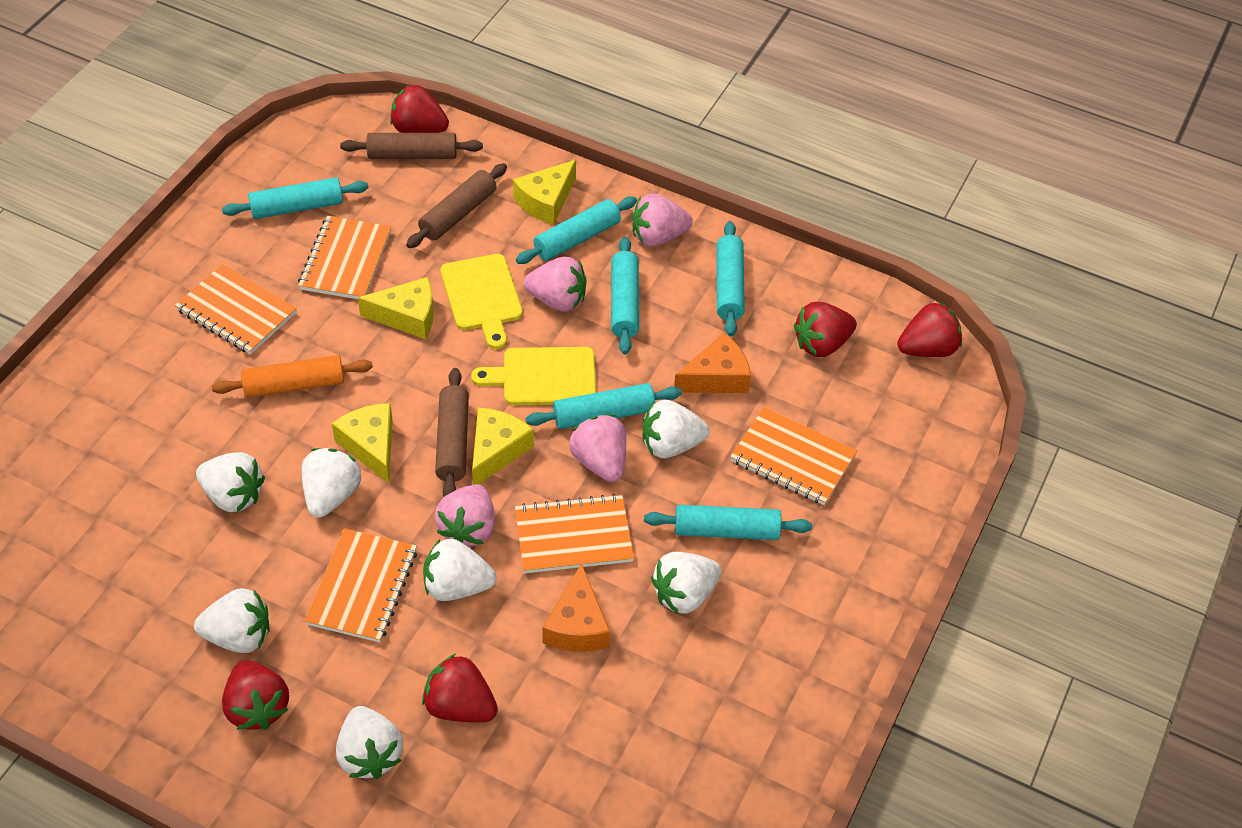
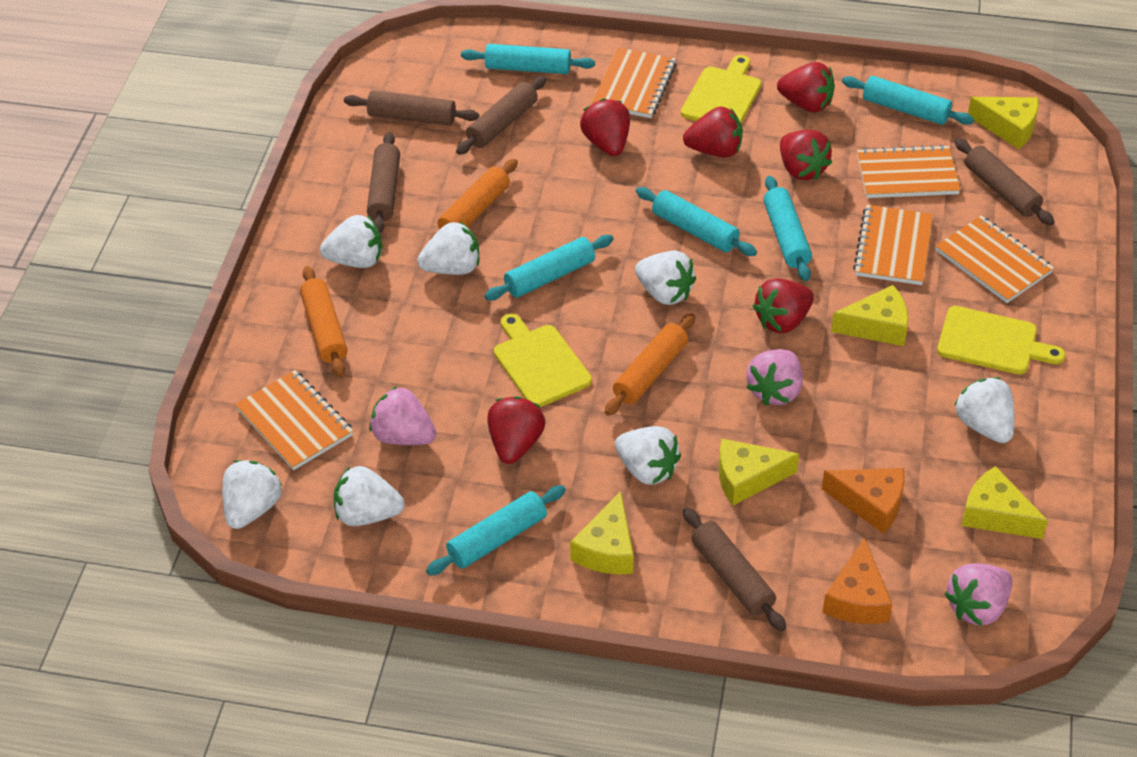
brown rolling pin: [340,133,483,159] [406,163,507,248] [435,368,469,497] = 3 -> [344,90,479,126] [367,132,400,233] [456,76,546,155] [683,507,786,632] [955,138,1054,225] = 5
orange rolling pin: [212,355,373,398] = 1 -> [300,266,347,377] [429,159,518,241] [605,313,695,415] = 3
pink strawberry: [435,484,495,547] [524,257,586,312] [569,415,626,482] [632,194,693,247] = 4 -> [369,386,436,445] [747,349,803,406] [944,563,1012,626] = 3
red strawberry: [222,660,289,730] [390,84,449,133] [422,654,498,722] [794,302,857,357] [897,302,962,357] = 5 -> [487,396,546,464] [580,98,630,156] [683,106,743,158] [753,278,814,333] [777,62,835,113] [780,130,832,180] = 6
yellow cheese: [332,403,393,483] [358,277,434,339] [472,408,534,485] [513,160,576,225] = 4 -> [570,491,634,574] [719,439,799,506] [831,285,908,346] [961,466,1048,539] [968,97,1039,149] = 5
yellow cutting board: [440,254,523,349] [471,347,596,405] = 2 -> [494,313,592,407] [681,55,761,123] [937,306,1065,374] = 3

